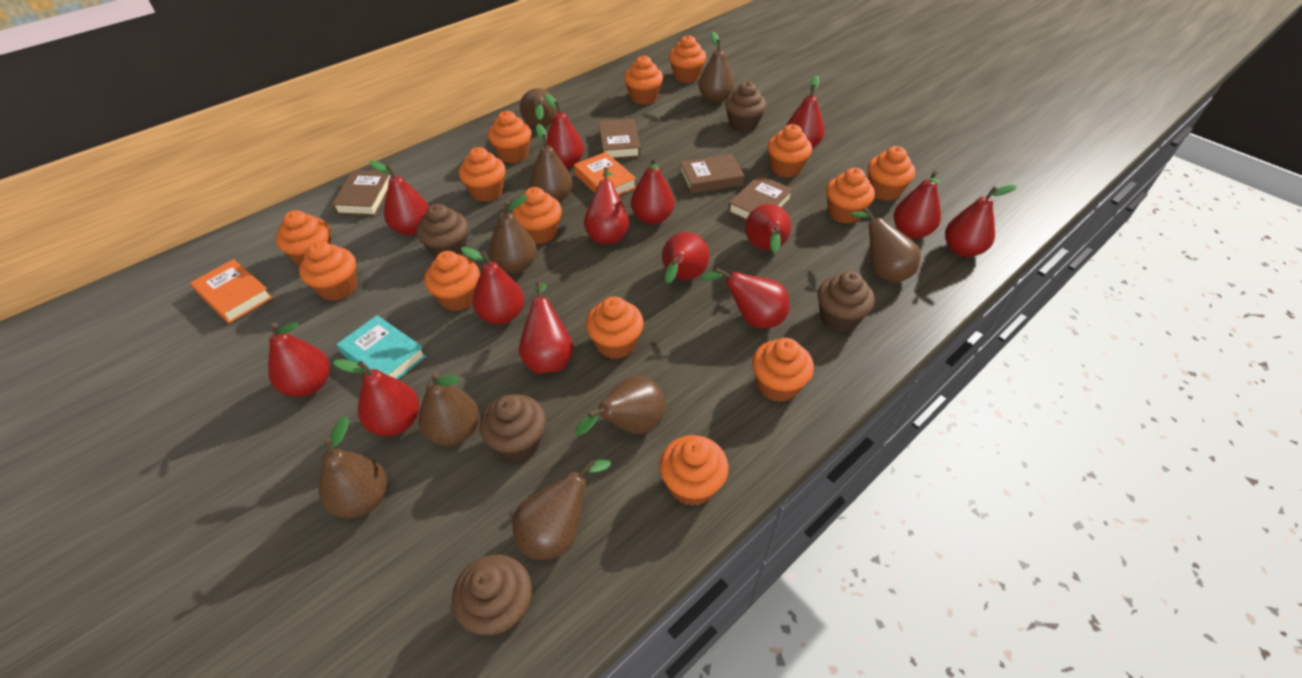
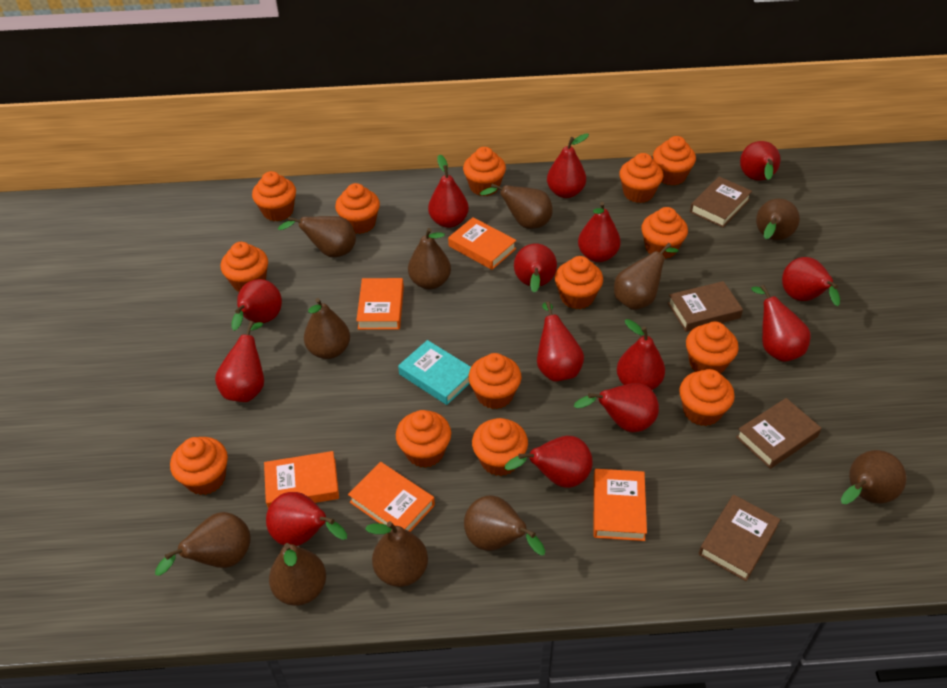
brown cupcake: [416,204,468,258] [452,555,532,636] [480,394,546,461] [725,82,766,132] [818,271,875,332] = 5 -> none = 0
brown pear: [319,416,387,518] [418,372,479,446] [489,195,537,273] [512,459,611,560] [520,88,557,127] [530,124,573,202] [575,376,666,435] [698,31,734,103] [851,208,921,283] = 9 -> [155,512,251,576] [269,543,326,606] [278,216,356,257] [304,298,350,359] [365,521,428,587] [408,228,451,289] [464,495,545,555] [480,183,553,229] [614,243,679,310] [756,199,800,240] [841,450,907,504] = 11
orange book: [190,259,273,323] [574,152,636,195] = 2 -> [264,451,339,508] [348,462,435,532] [356,278,404,330] [448,217,517,270] [594,469,647,541] = 5

